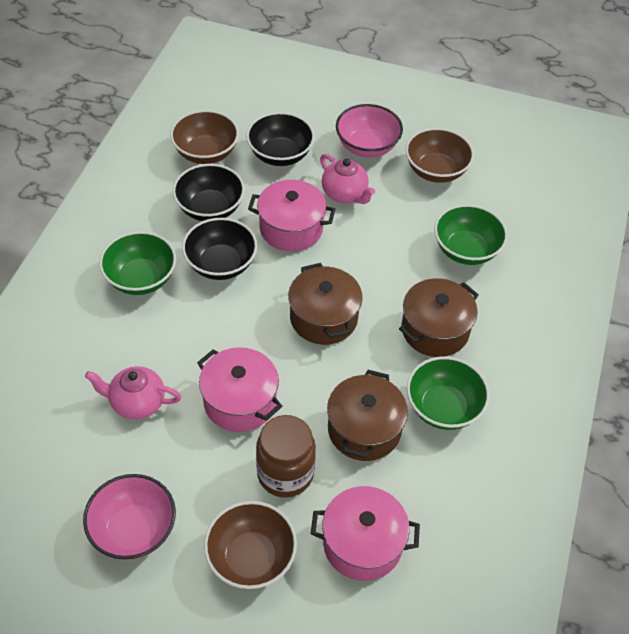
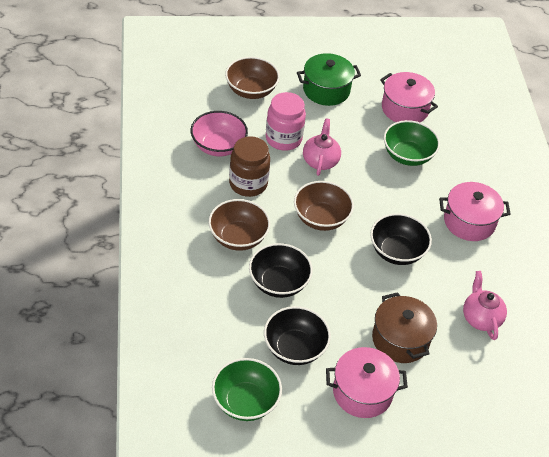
brown pot: [288,263,363,345] [327,370,408,461] [399,278,479,357] = 3 -> [372,292,437,363] = 1
green bowl: [99,231,176,295] [407,356,490,430] [434,204,508,265] = 3 -> [212,358,282,421] [384,120,440,166] = 2
green pot: none = 0 -> [297,53,361,106] = 1
pink bowl: [83,474,176,560] [336,104,403,157] = 2 -> [191,111,248,156] = 1
pink jar: none = 0 -> [266,92,306,151] = 1

